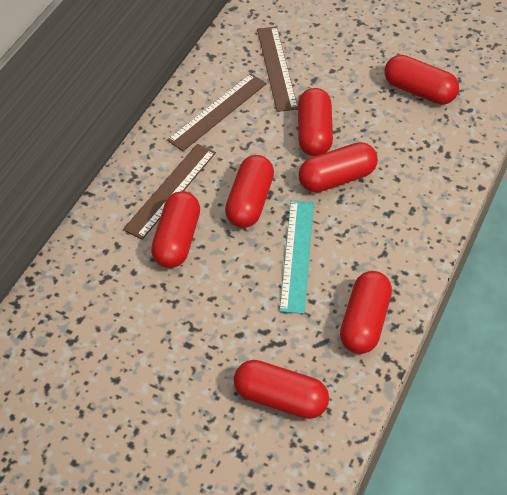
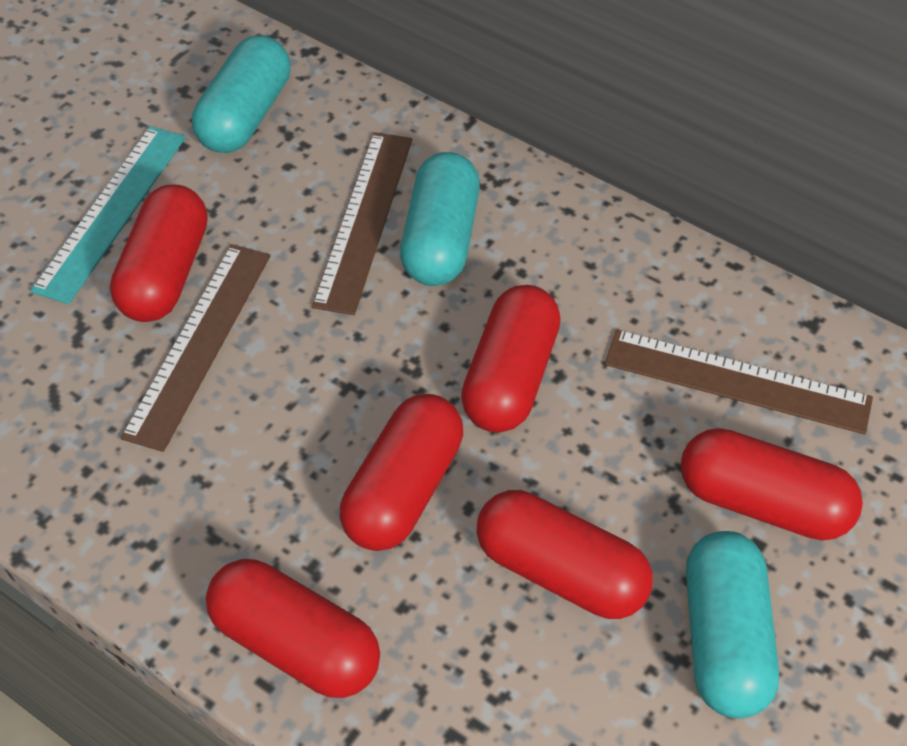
red capsule: [151,191,200,268] [225,155,274,228] [234,360,329,419] [298,88,333,156] [299,142,378,192] [340,271,392,354] [385,55,459,105] = 7 -> [110,185,207,322] [206,559,380,698] [340,394,463,551] [461,285,561,433] [477,490,653,619] [681,428,863,540] = 6
turquoise capsule: none = 0 -> [192,35,291,153] [400,152,480,286] [686,531,779,719] = 3

